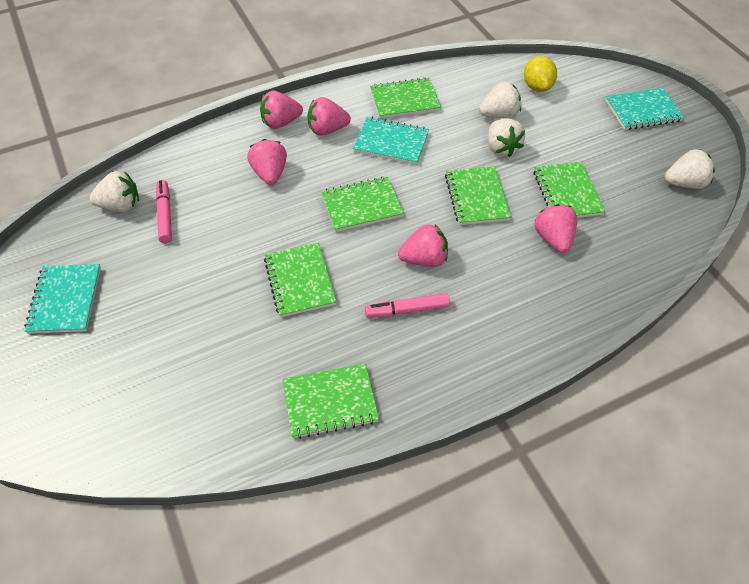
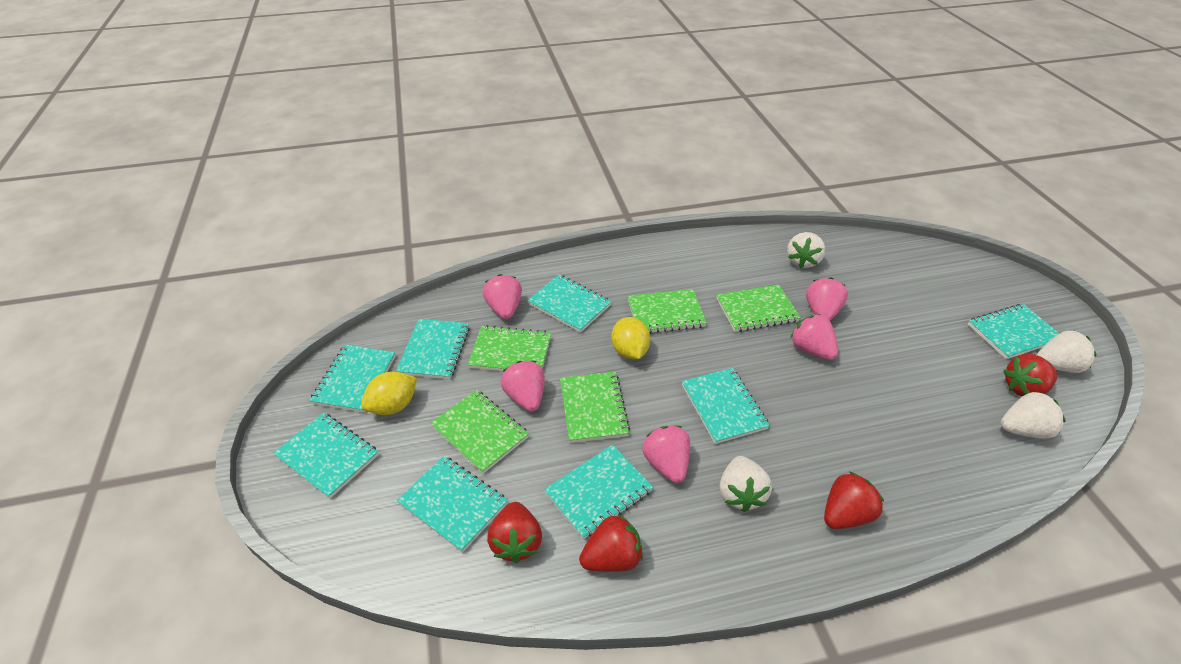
green notebook: [264,243,336,317] [283,363,379,439] [321,177,404,232] [370,77,441,119] [445,166,511,225] [533,161,605,218] = 6 -> [430,390,529,474] [468,325,551,371] [560,372,630,443] [628,289,707,333] [717,284,801,332] = 5
pink marker: [156,180,172,243] [365,293,450,318] = 2 -> none = 0
red strawberry: none = 0 -> [487,502,542,563] [579,514,643,572] [824,472,884,529] [1003,354,1057,396] = 4
turquoise notebook: [24,264,101,334] [353,116,429,165] [605,88,684,130] = 3 -> [273,413,379,499] [310,345,396,413] [396,319,470,379] [397,456,508,553] [527,275,611,333] [544,444,653,539] [682,368,770,444] [968,304,1060,359] = 8
yellow lemon: [524,56,557,92] = 1 -> [361,372,417,415] [611,317,650,359] = 2

